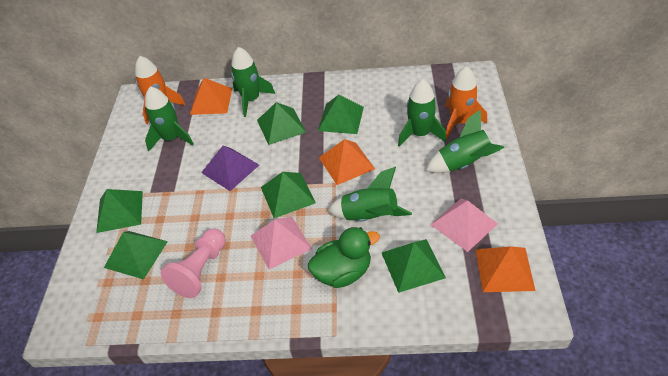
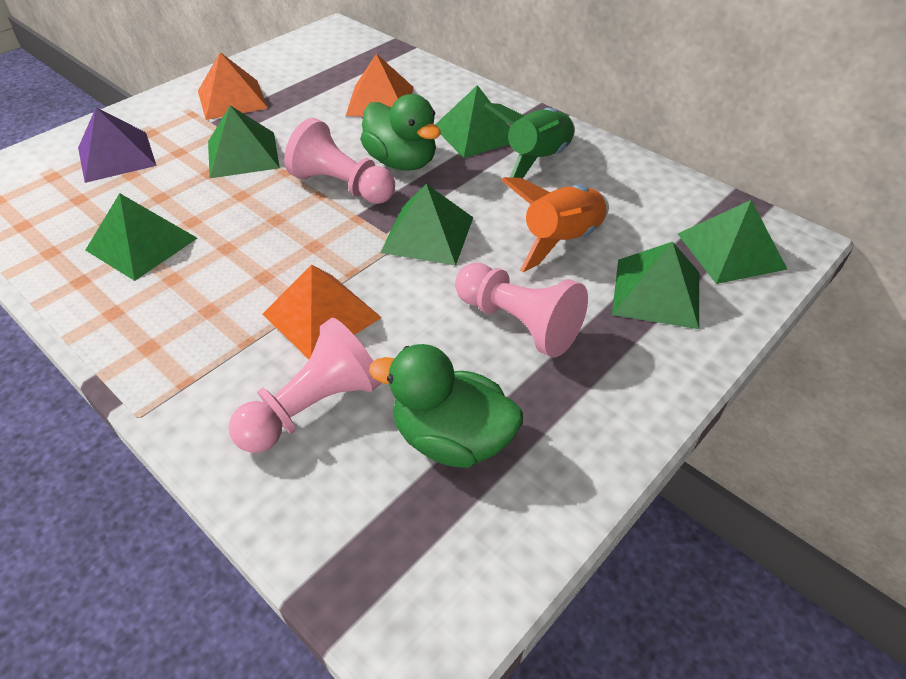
green duck: [308,227,380,288] = 1 -> [360,94,441,171] [369,344,523,468] = 2
green rocket: [145,86,194,151] [231,47,275,117] [328,167,412,221] [398,79,446,147] [426,109,504,173] = 5 -> [484,103,575,178] = 1
orange rocket: [135,56,186,124] [445,66,487,138] = 2 -> [501,177,609,272] = 1
pink pawn: [161,228,226,298] = 1 -> [229,318,382,453] [284,118,395,204] [455,263,588,358] = 3
pink pyramid: [251,217,312,269] [431,199,498,252] = 2 -> none = 0

